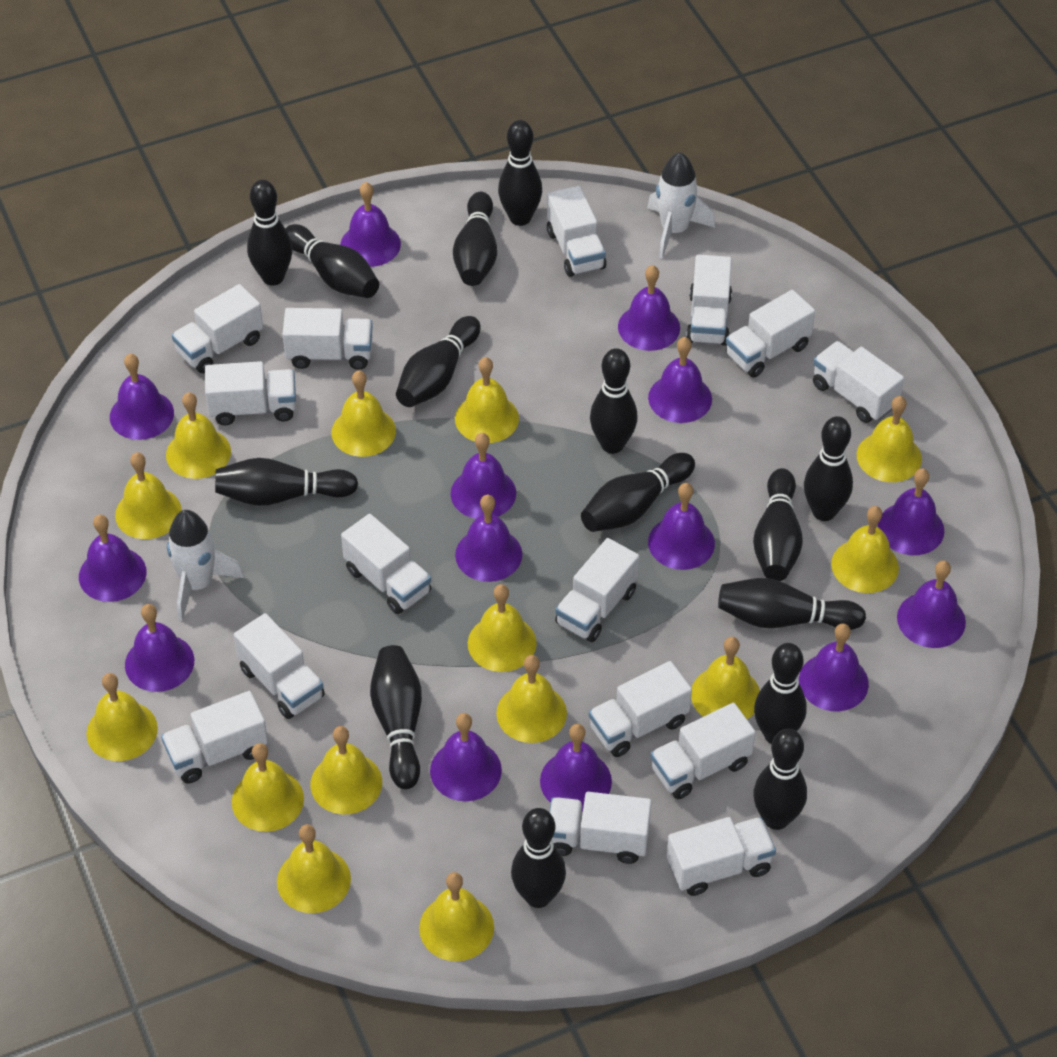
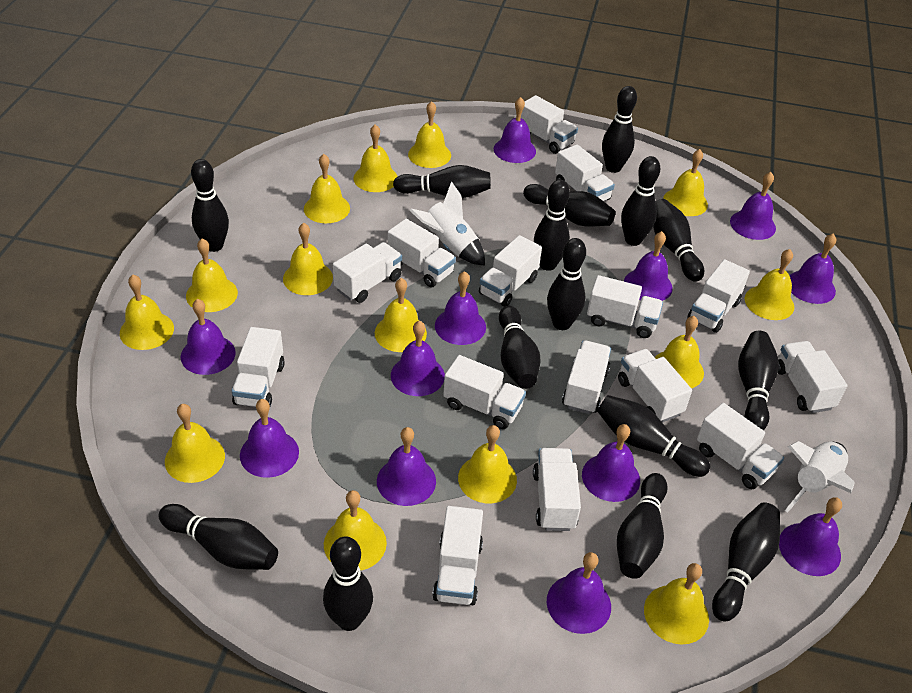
purple bell: [79,514,146,602] [110,354,174,440] [125,604,194,692] [340,182,401,267] [430,713,502,801] [450,433,516,519] [455,495,522,582] [540,724,612,812] [618,265,680,351] [648,337,712,423] [648,483,715,570] [799,623,869,711] [878,468,944,555] [897,560,966,648] = 14 -> [181,299,236,375] [240,399,299,478] [377,427,436,506] [391,321,445,396] [435,271,486,345] [494,97,536,163] [547,552,611,634] [582,424,640,502] [624,231,673,301] [730,172,776,240] [779,497,842,576] [790,233,836,304] = 12

